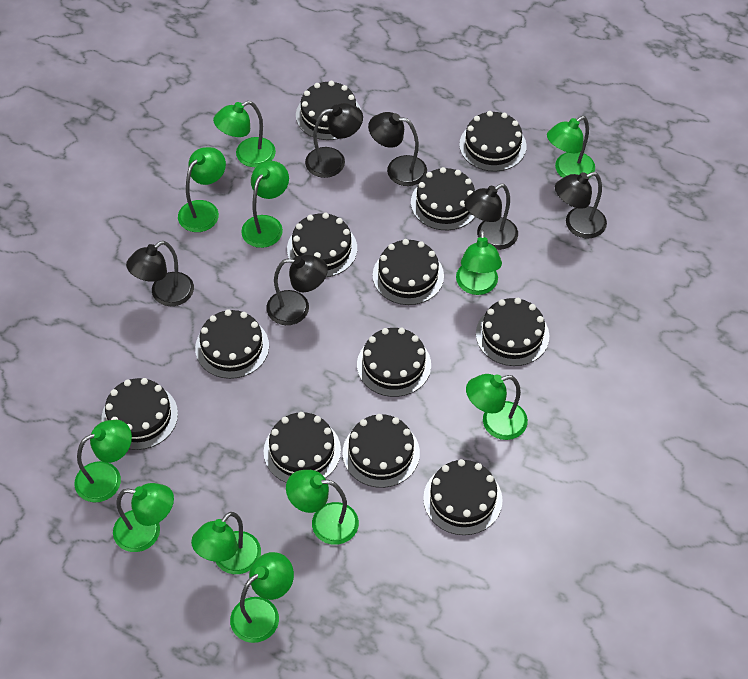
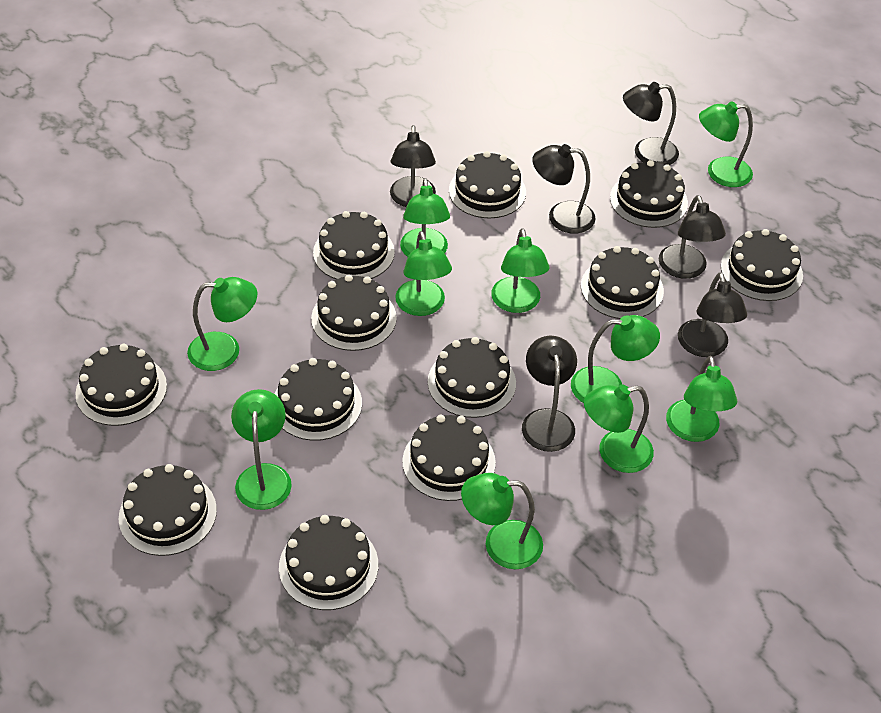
green lamp: [75,420,132,502] [113,483,174,552] [178,147,226,232] [191,512,261,574] [213,101,276,167] [230,552,294,643] [241,161,289,248] [286,470,359,545] [456,229,502,295] [466,374,528,440] [547,116,595,178] = 11 -> [187,277,257,371] [231,389,292,510] [395,231,452,316] [400,178,450,257] [461,473,543,569] [491,228,550,313] [571,315,660,403] [584,384,654,473] [666,356,737,442] [699,101,753,187] = 10

